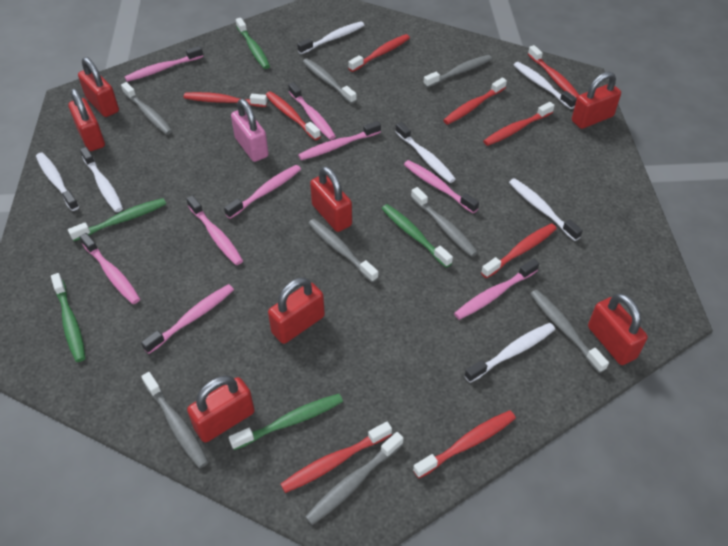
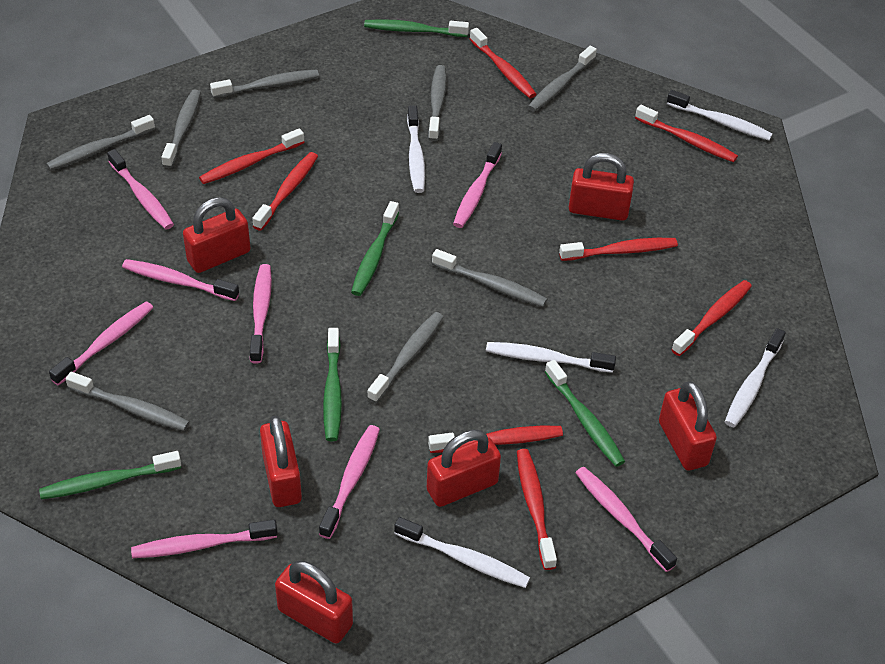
pink padlock: [231,99,269,162] = 1 -> none = 0
pink toothbrush: [80,233,140,304] [125,46,203,82] [141,284,234,354] [186,195,243,265] [224,165,301,219] [288,82,336,140] [298,121,381,160] [404,160,479,213] [454,259,539,320] = 9 -> [49,302,154,386] [107,149,174,229] [122,259,239,301] [131,519,278,558] [250,264,272,364] [319,425,380,539] [453,142,502,228] [576,467,677,572] = 8
red padlock: [68,89,105,151] [78,57,119,117] [187,375,255,443] [268,277,325,344] [310,166,352,232] [572,72,621,129] [588,293,648,365] = 7 -> [183,197,250,273] [260,415,302,507] [275,561,353,644] [427,430,501,507] [569,153,634,221] [659,381,717,471] = 6
red toothbrush: [184,92,267,107] [266,91,321,140] [280,422,392,493] [348,34,410,72] [413,410,516,478] [443,78,507,125] [481,223,557,278] [483,102,555,146] [528,45,579,98] = 9 -> [199,128,304,184] [252,152,318,231] [428,426,563,453] [470,28,537,98] [517,449,557,570] [559,238,678,261] [635,105,738,162] [671,280,752,356] = 8
white toothbrush: [36,153,79,211] [80,147,123,212] [297,21,364,54] [395,122,456,183] [464,323,555,383] [509,178,583,241] [514,62,577,109] = 7 -> [394,517,530,588] [407,105,425,193] [486,342,616,373] [667,90,773,140] [725,328,786,427] = 5

